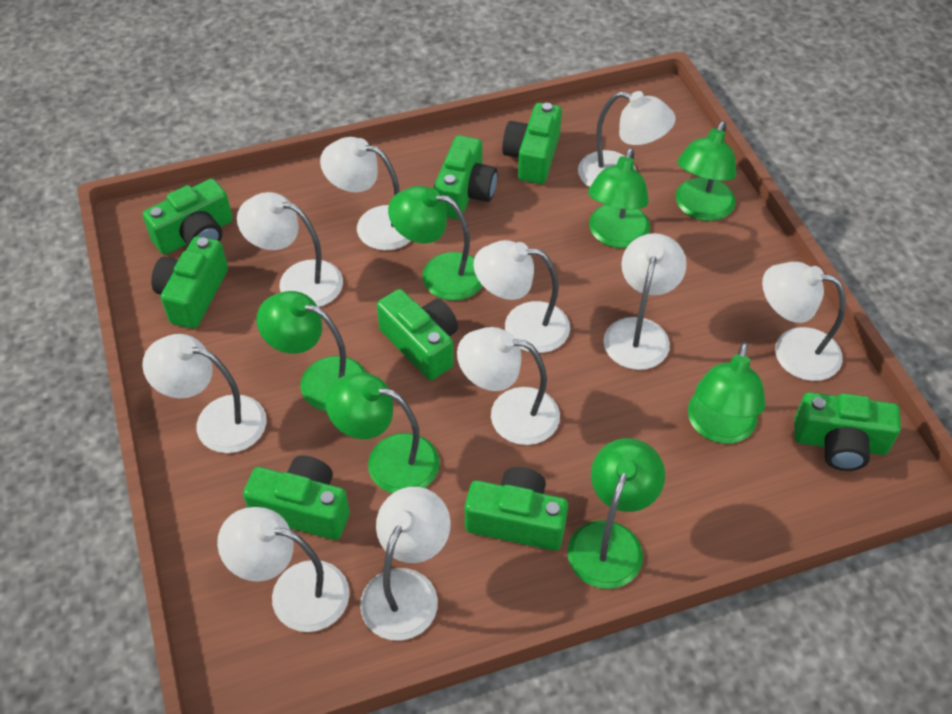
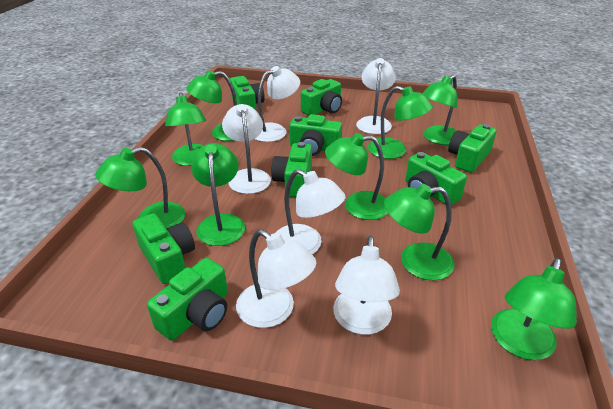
green lamp: [256,291,367,411] [325,373,440,494] [388,186,483,301] [567,438,665,589] [588,148,650,248] [676,121,736,221] [688,342,766,444] = 7 -> [95,147,185,228] [165,92,206,166] [186,70,237,141] [191,143,245,246] [325,133,388,220] [368,86,433,159] [384,184,454,280] [422,75,457,145] [491,258,577,360] = 9
white lamp: [142,334,267,453] [217,507,349,632] [237,192,343,307] [320,137,411,250] [360,487,451,640] [457,327,560,445] [474,240,570,353] [578,91,676,187] [603,233,687,370] [762,262,846,381] = 10 -> [222,104,271,194] [236,230,317,328] [255,66,300,142] [276,169,345,254] [333,236,400,335] [356,58,396,134] = 6

